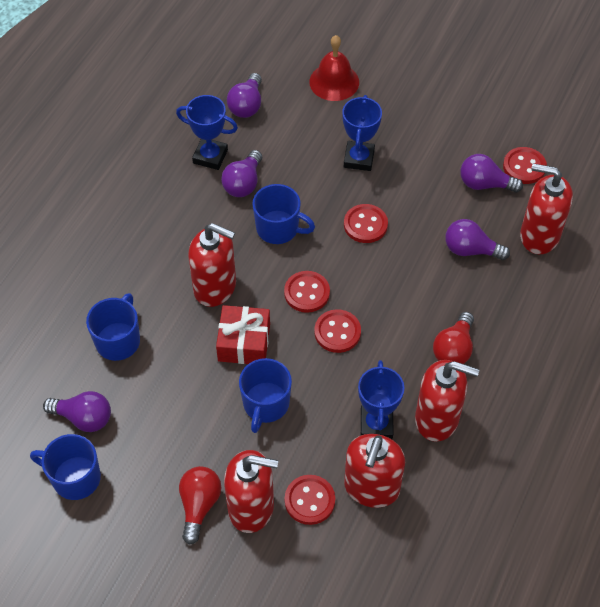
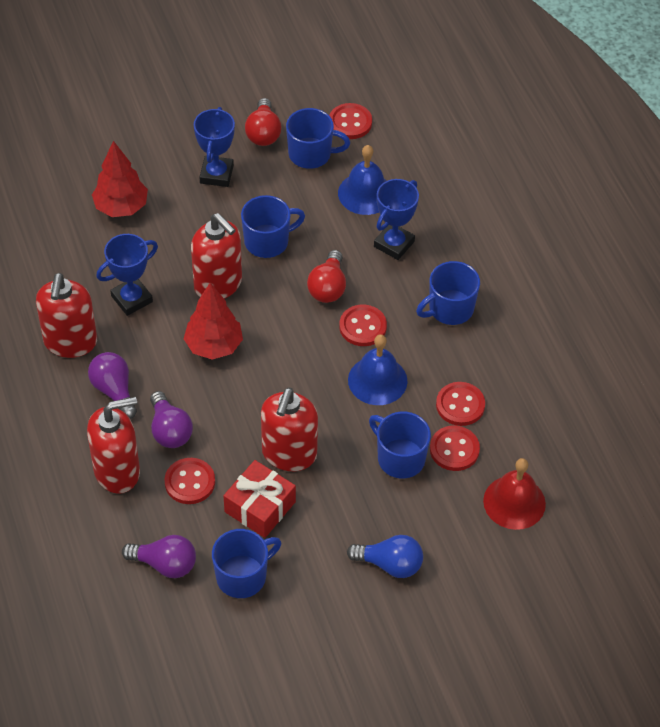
blue bell: none = 0 -> [338,145,386,215] [348,334,407,405] = 2
blue light bulb: none = 0 -> [347,535,423,578] = 1
blue mug: [30,434,101,500] [86,293,140,361] [239,358,292,433] [252,184,315,244] = 4 -> [212,529,281,598] [241,195,305,258] [286,108,350,169] [369,412,431,479] [416,261,480,325] = 5
purple light bulb: [43,391,111,432] [221,150,262,197] [227,73,262,118] [445,219,510,260] [460,154,523,192] = 5 -> [88,352,137,419] [122,535,196,578] [150,391,193,448] = 3
red soap dispenser: [188,223,236,307] [224,450,278,533] [344,434,405,508] [415,360,479,442] [520,164,573,254] = 5 -> [36,273,97,358] [87,397,140,494] [191,213,242,299] [261,388,318,471] = 4
red tree: none = 0 -> [92,141,148,217] [184,283,243,360] = 2

